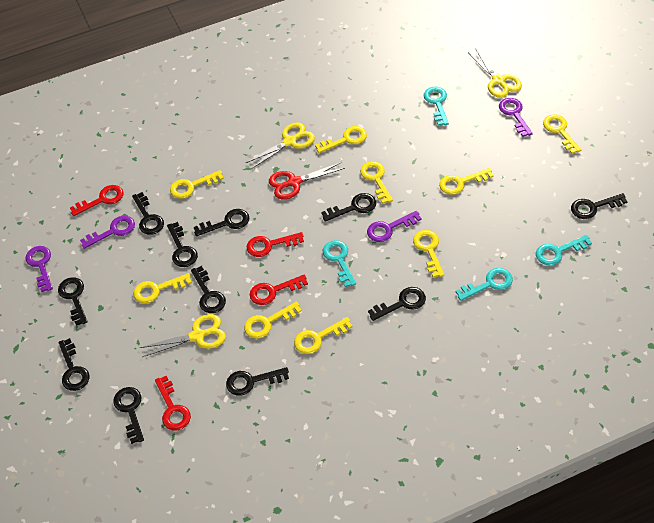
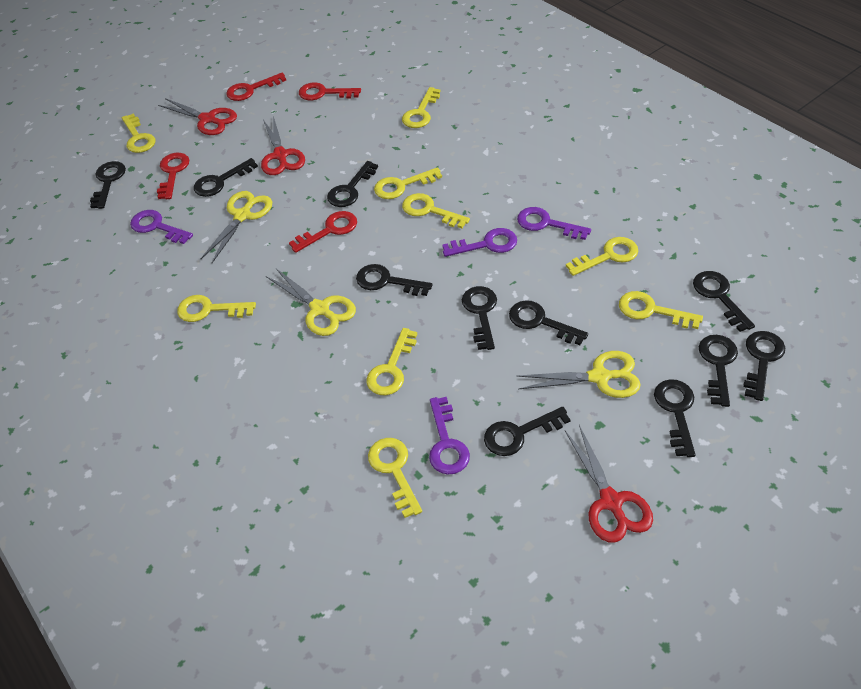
red scissors: [269,162,345,199] = 1 -> [158,98,237,135] [261,116,305,175] [565,425,653,542] = 3
turquoise key: [323,240,356,287] [424,87,449,126] [456,268,513,301] [536,235,592,265] = 4 -> none = 0

